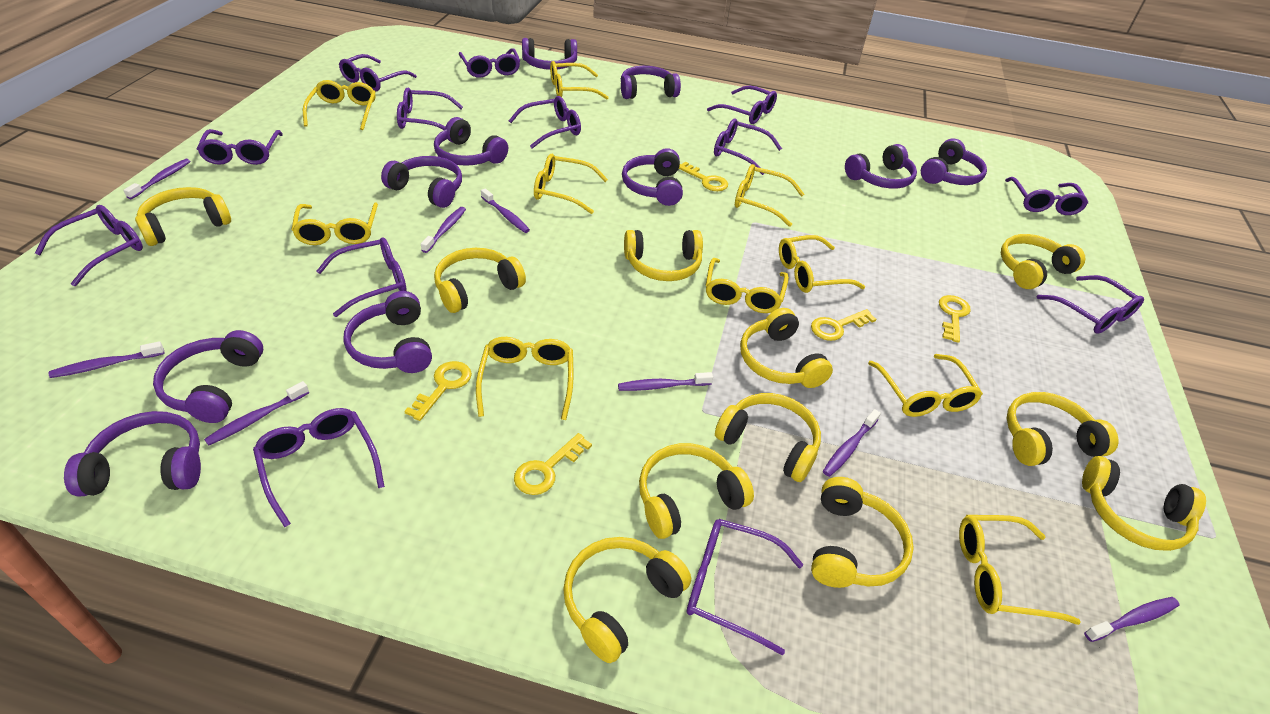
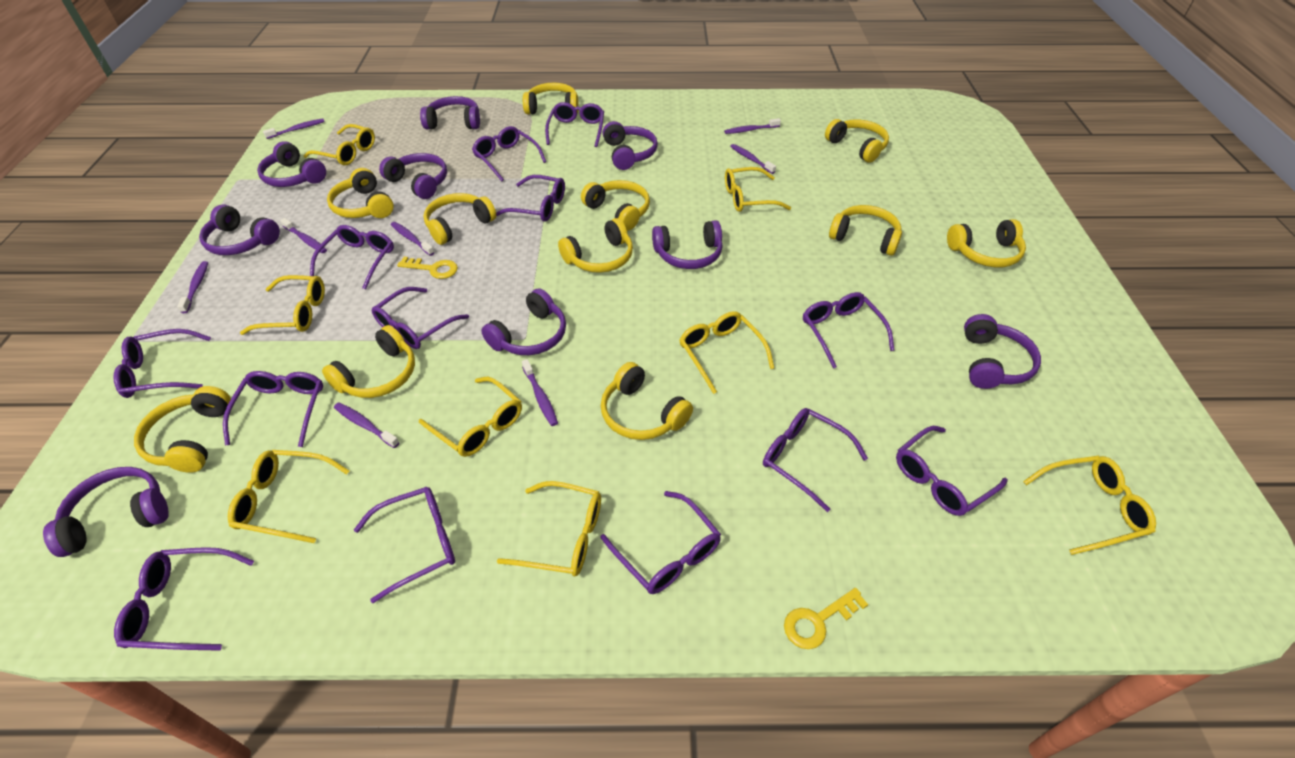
purple headphones: [64,411,201,497] [153,330,263,423] [343,291,432,373] [381,156,462,208] [434,117,508,166] [522,38,577,70] [621,66,681,99] [622,148,683,206] [845,144,917,188] [921,139,987,185] = 10 -> [43,467,169,557] [199,204,280,255] [257,141,326,187] [379,153,447,199] [420,96,480,129] [481,288,566,355] [603,121,658,170] [652,220,722,269] [964,314,1041,389] = 9
yellow glasses: [291,203,378,245] [303,80,376,130] [476,337,573,420] [534,154,608,214] [550,61,609,99] [706,258,789,313] [735,164,804,227] [779,235,865,293] [868,354,983,417] [959,515,1081,625] = 10 -> [228,450,349,543] [240,275,325,335] [304,124,375,166] [419,377,522,457] [497,481,601,576] [679,311,774,394] [725,167,791,212] [1023,456,1156,555] = 8
yellow key: [404,361,472,421] [514,433,592,495] [679,162,728,191] [811,309,876,341] [939,295,971,343] = 5 -> [397,257,458,279] [784,588,868,649] = 2

